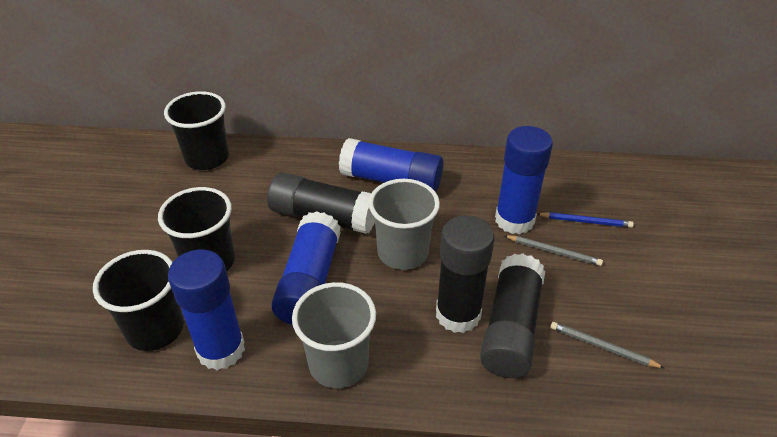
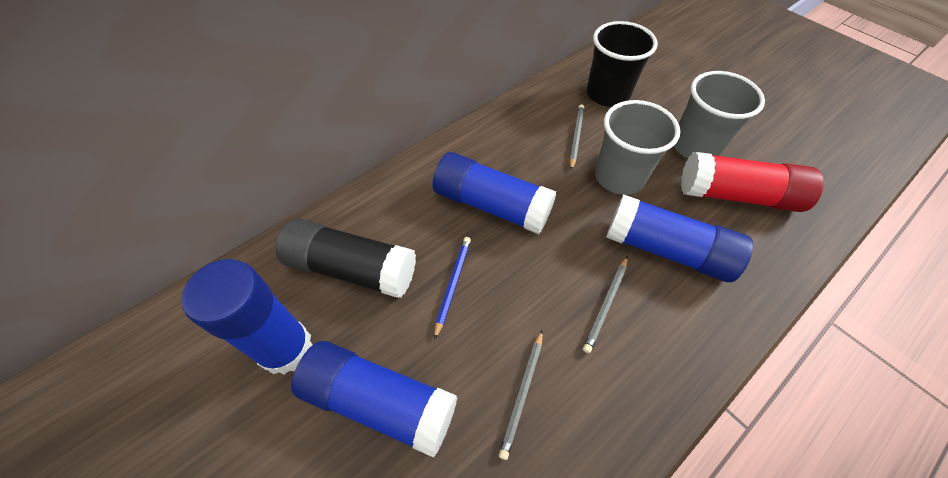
black cup: [93,250,184,351] [158,187,235,271] [164,91,229,170] = 3 -> [587,21,658,107] = 1
black glue stick: [267,172,375,234] [436,215,494,333] [480,254,545,378] = 3 -> [275,218,416,298] = 1
grey pencil: [504,235,603,266] [550,322,664,368] = 2 -> [499,330,543,460] [570,104,584,170] [583,256,628,353] = 3
red glue stick: none = 0 -> [681,152,824,212] = 1

